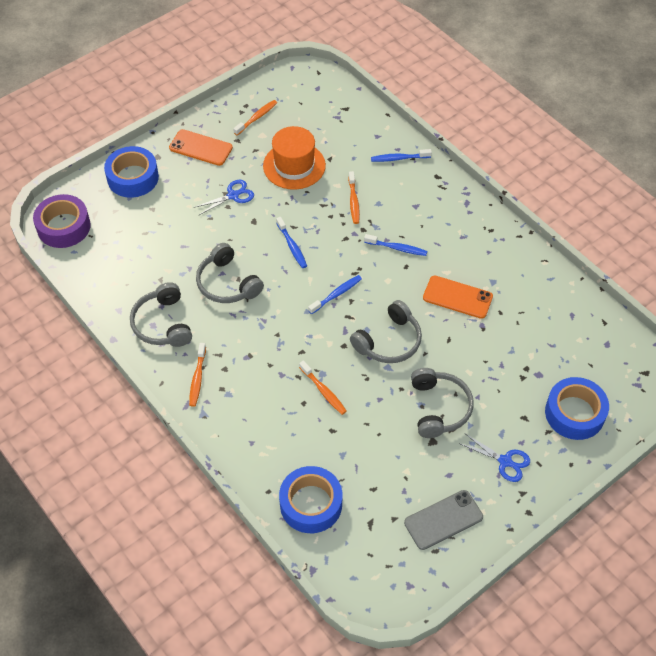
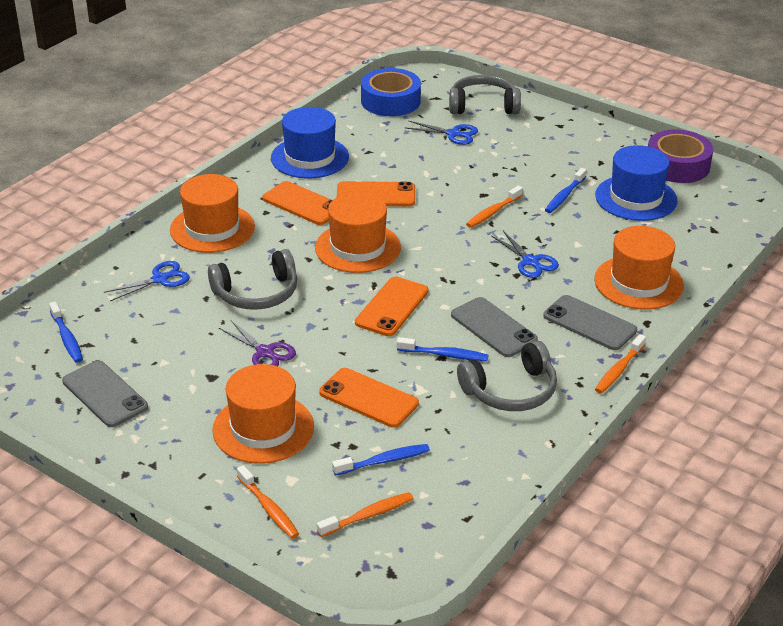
blue hat: none = 0 -> [271,107,349,178] [595,145,678,221] = 2
blue scissors: [193,180,254,215] [459,434,530,482] = 2 -> [103,261,190,301] [404,121,478,145] [491,231,559,278] = 3
blue tape: [104,146,159,198] [279,466,342,533] [545,377,609,440] = 3 -> [361,68,421,116] = 1
grey headphones: [130,282,192,347] [196,243,264,303] [350,300,422,363] [411,368,474,438] = 4 -> [208,249,297,310] [449,75,521,114] [457,341,557,411] = 3
grey phone: [404,490,483,550] = 1 -> [62,360,148,427] [451,297,538,357] [543,295,637,350] = 3
orange hat: [263,126,326,190] = 1 -> [170,174,255,253] [212,364,314,464] [315,192,401,273] [594,226,684,310] = 4
orange phone: [169,129,233,166] [423,275,493,319] = 2 -> [262,181,332,225] [319,368,419,428] [337,181,415,206] [355,277,428,336] = 4
purple scissors: none = 0 -> [219,321,296,366] = 1

